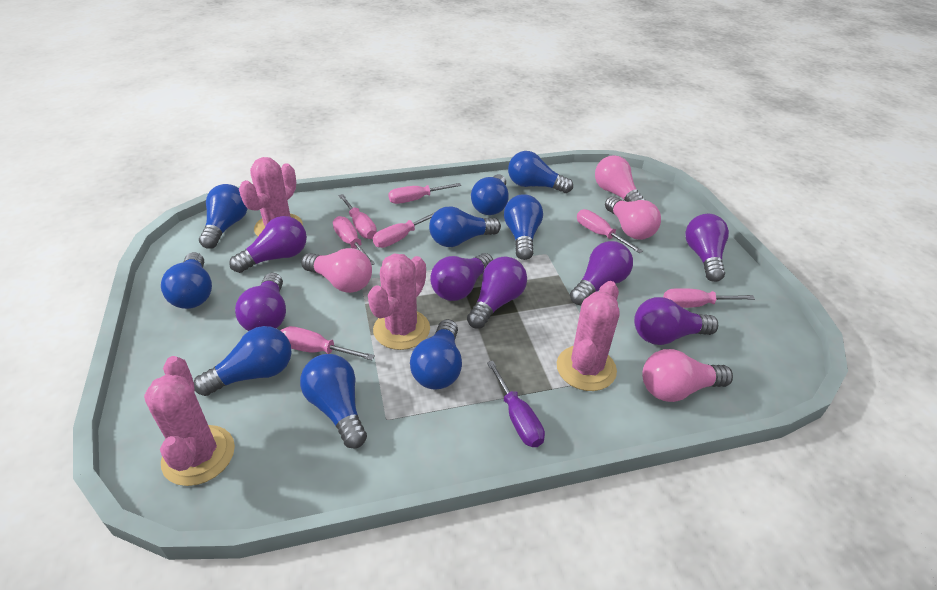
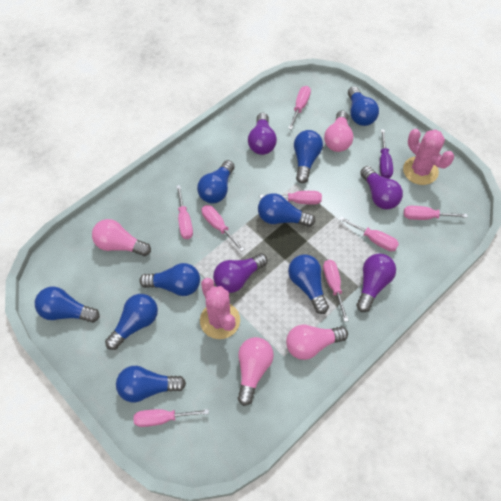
pink cactus: [144,356,235,486] [239,157,303,236] [368,254,430,350] [557,281,619,391] = 4 -> [200,278,240,339] [403,129,454,185] = 2
pink screwdriver: [280,326,375,360] [333,216,375,265] [339,194,377,239] [373,212,435,248] [388,183,461,204] [577,209,643,253] [663,288,755,308] = 7 -> [133,409,209,427] [176,185,193,239] [202,205,245,252] [260,191,322,205] [288,86,311,130] [323,260,349,322] [339,216,399,252] [404,206,468,220] = 8
purple light bulb: [229,216,307,273] [235,273,286,331] [430,253,493,301] [467,257,527,329] [570,241,633,305] [634,297,718,345] [685,214,729,282] = 7 -> [213,253,268,293] [248,113,277,155] [356,253,396,312] [360,166,403,209] = 4

